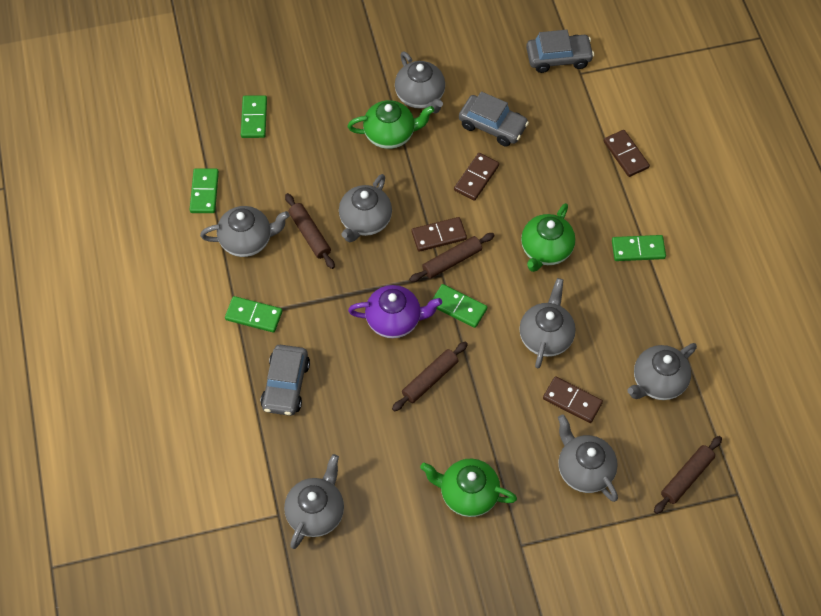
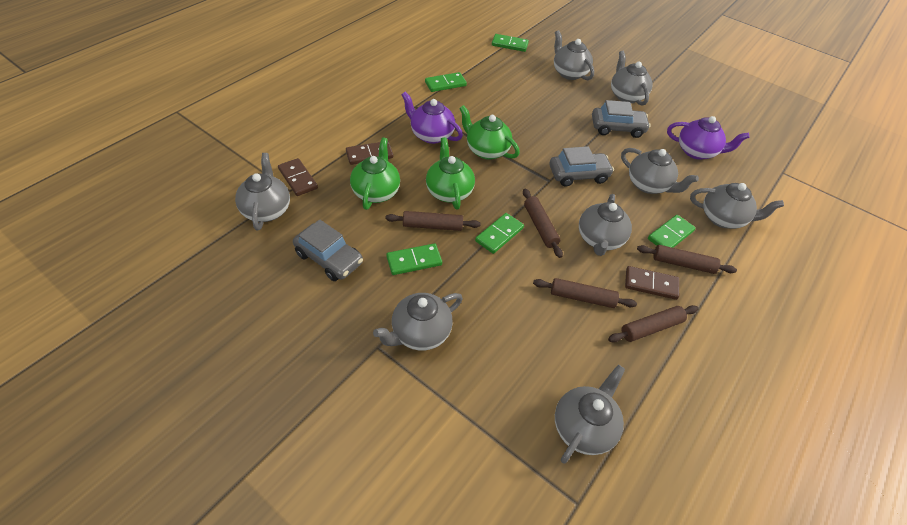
brown domino: [411,217,467,252] [454,153,499,201] [543,376,603,423] [604,130,650,177] = 4 -> [278,158,318,196] [346,141,393,165] [625,266,679,300] = 3
brown rolling pin: [285,193,335,269] [392,342,468,411] [409,233,495,282] [654,436,722,514] = 4 -> [385,211,481,231] [523,188,563,258] [533,278,637,308] [608,305,698,343] [637,245,737,274] = 5
grey teapot: [200,206,290,257] [284,454,344,549] [339,174,392,242] [395,51,445,114] [519,278,576,368] [558,414,618,502] [627,343,697,400] = 7 -> [235,153,290,230] [373,293,463,351] [554,30,594,80] [555,365,625,464] [579,194,632,256] [611,51,653,106] [621,148,699,194] [690,183,784,229] = 8
purple teapot: [348,285,442,338] = 1 -> [401,91,463,144] [667,116,750,160] = 2

